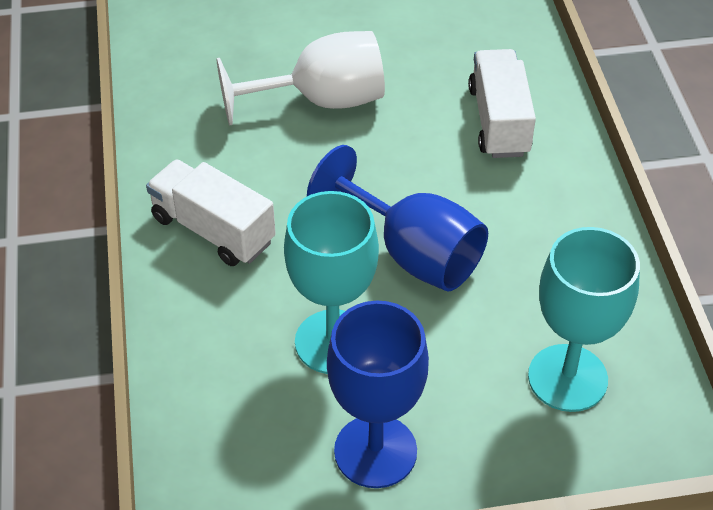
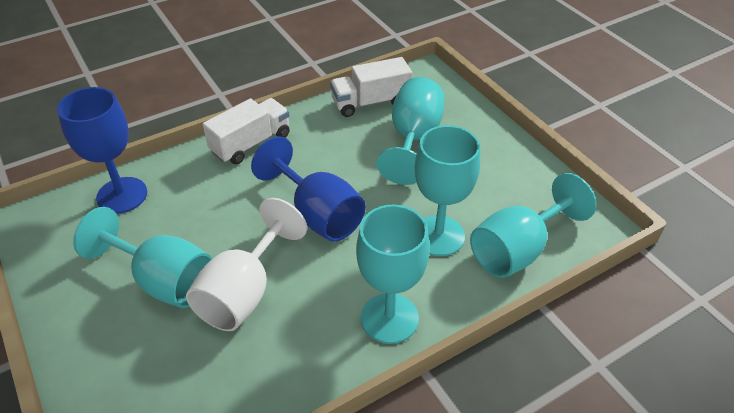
turquoise goblet: [284,191,379,374] [528,227,640,412] = 2 -> [73,207,212,308] [356,205,430,344] [377,77,445,185] [415,125,480,256] [470,173,597,278] = 5

